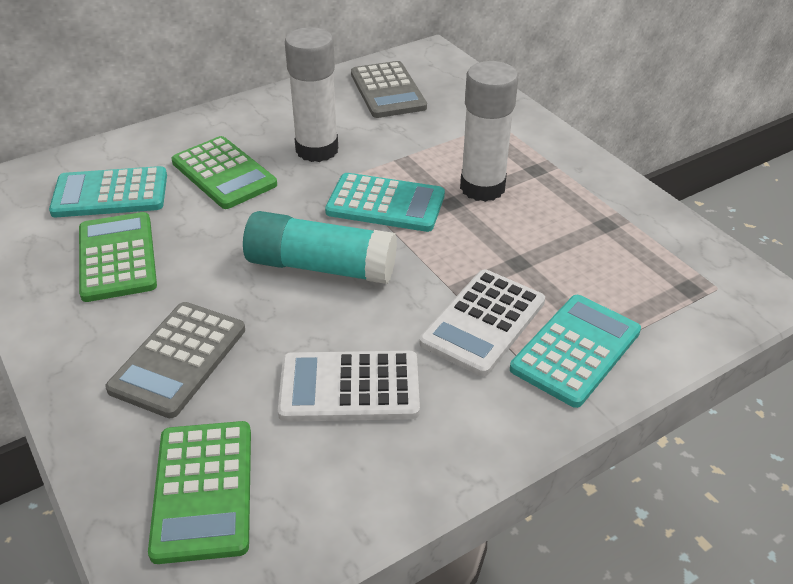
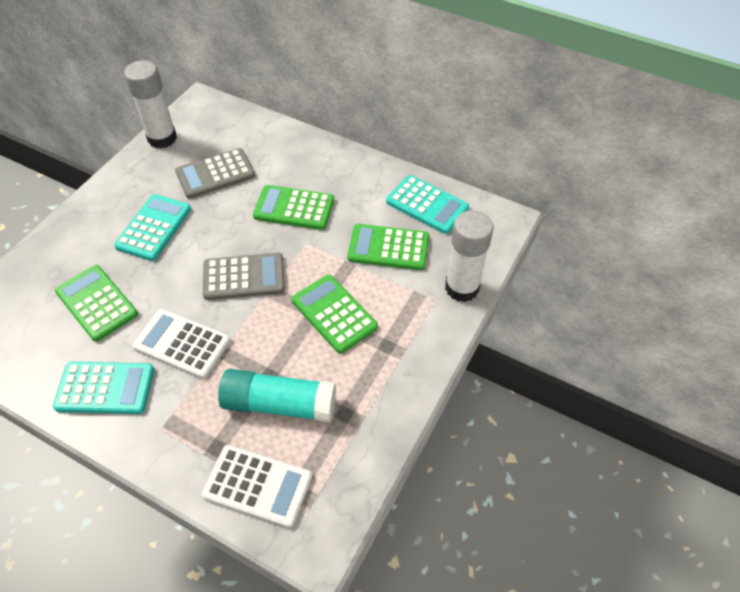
green calculator: [79,212,157,302] [148,421,251,564] [171,136,277,209] = 3 -> [55,265,138,342] [253,185,334,230] [292,275,378,354] [347,224,429,270] = 4

